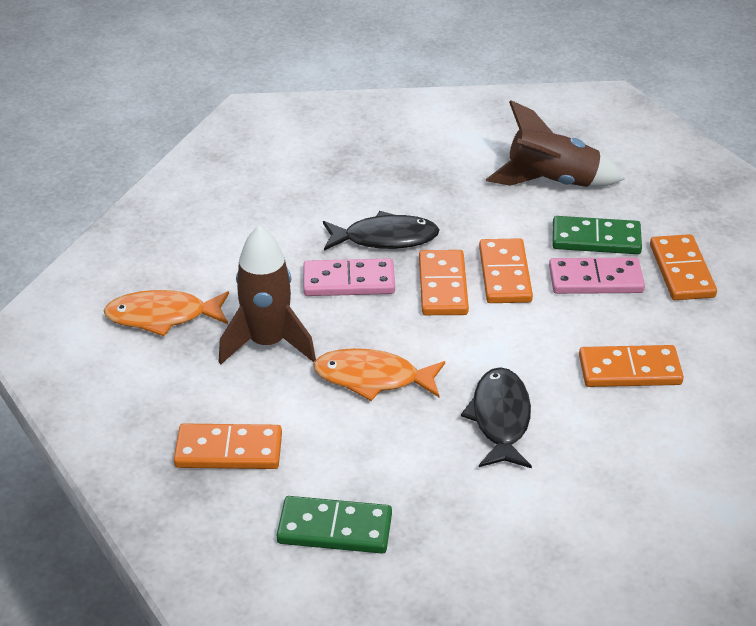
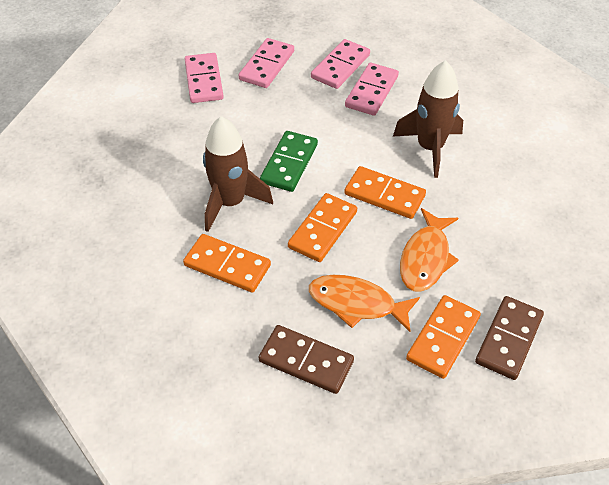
black fish: [323,211,439,251] [461,367,532,468] = 2 -> none = 0
brown domino: none = 0 -> [259,325,354,394] [475,296,544,380] = 2
green domino: [277,496,392,554] [552,216,642,254] = 2 -> [260,131,318,192] = 1
orange domino: [174,423,282,469] [419,250,469,315] [479,238,533,303] [579,345,684,387] [650,234,717,300] = 5 -> [183,234,271,293] [288,193,357,262] [344,166,426,219] [406,295,481,379] = 4
pink domino: [303,258,395,296] [549,257,645,294] = 2 -> [185,53,224,103] [239,38,294,88] [311,39,370,89] [345,63,399,116] = 4

